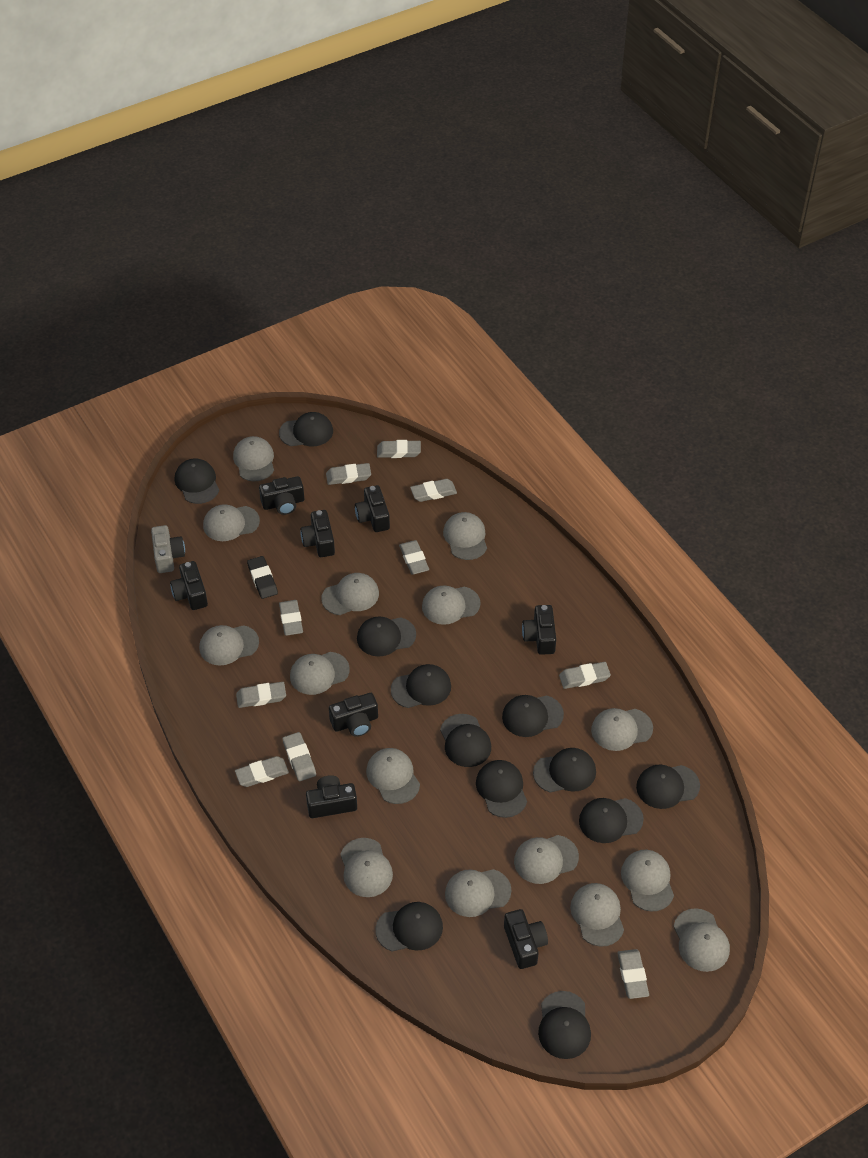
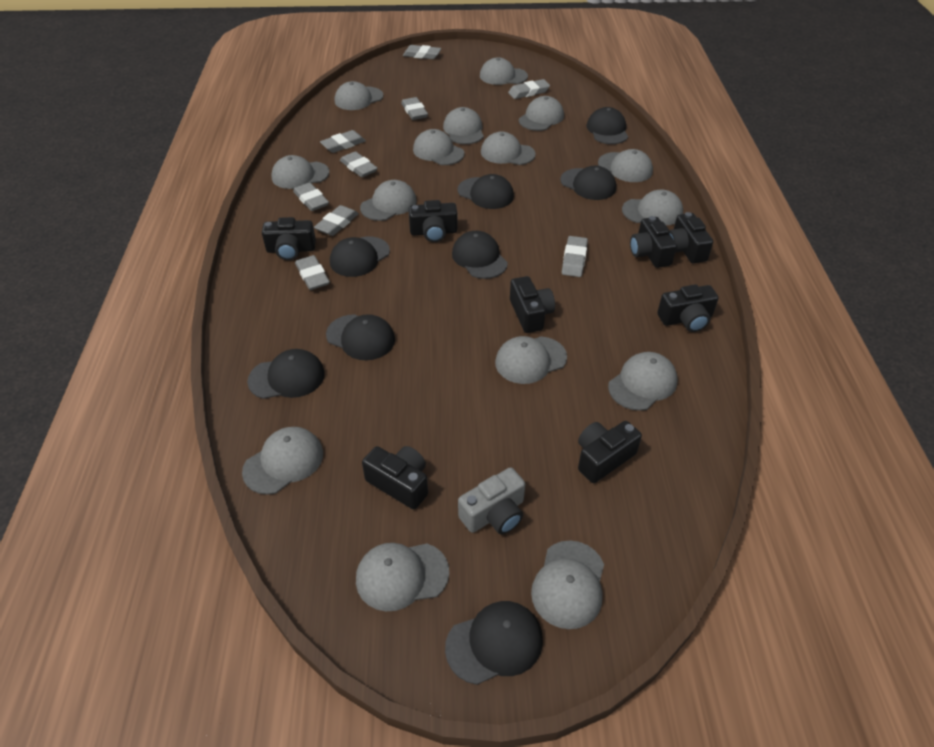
black cap: [175,459,219,504] [279,412,333,446] [357,616,416,657] [375,902,443,952] [391,664,451,708] [440,714,491,767] [476,760,527,818] [502,695,564,737] [533,748,596,793] [538,991,591,1059] [579,798,644,843] [636,765,700,809] = 12 -> [247,349,325,399] [326,314,395,360] [330,236,390,277] [445,601,543,685] [452,231,508,279] [458,174,514,209] [560,166,616,200] [586,107,628,144] = 8
black eraser: [247,556,278,599] = 1 -> none = 0
grey eraser: [235,756,289,787] [236,682,286,708] [279,600,303,636] [282,732,316,781] [326,463,371,485] [377,440,421,458] [399,540,429,574] [410,479,457,502] [559,662,611,689] [617,949,649,999] = 10 -> [293,182,329,211] [295,255,330,290] [314,205,359,236] [320,130,366,153] [340,151,378,177] [401,97,428,120] [403,45,441,59] [508,79,550,99] [562,236,588,277] = 9

